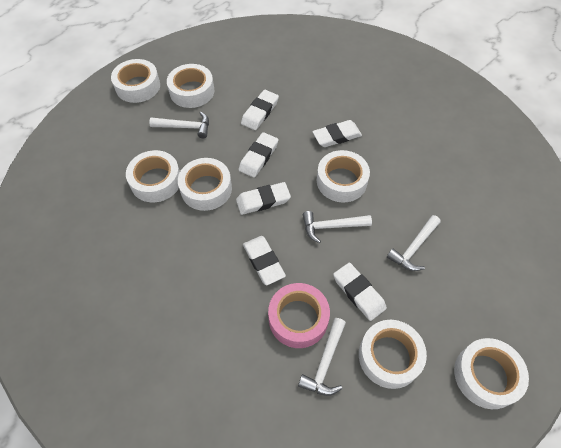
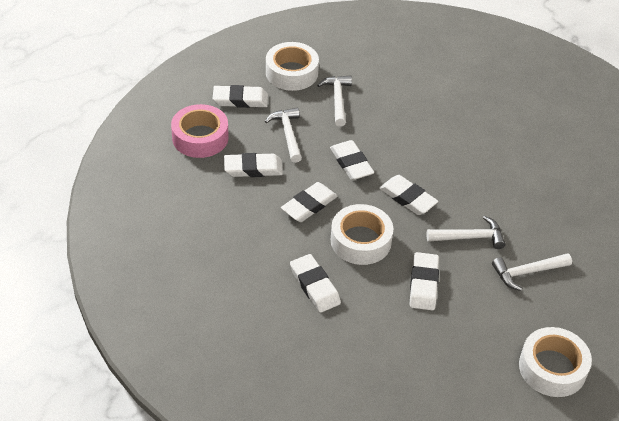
white eraser: [236,182,291,215] [239,132,278,178] [241,90,279,130] [243,236,286,285] [312,120,362,147] [333,263,387,321] = 6 -> [213,85,268,108] [224,153,283,177] [281,182,338,222] [290,254,341,313] [330,140,374,180] [379,175,438,215] [410,252,439,310] = 7
white tape: [111,59,160,103] [126,150,180,202] [167,64,214,108] [178,158,232,211] [317,150,370,202] [359,320,427,389] [454,338,529,409] = 7 -> [266,42,319,91] [331,204,393,265] [519,327,592,397] = 3

